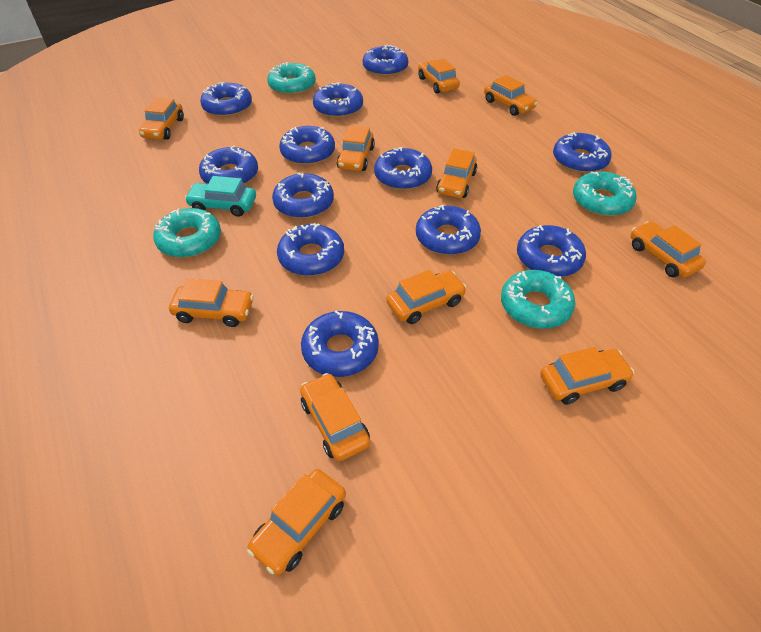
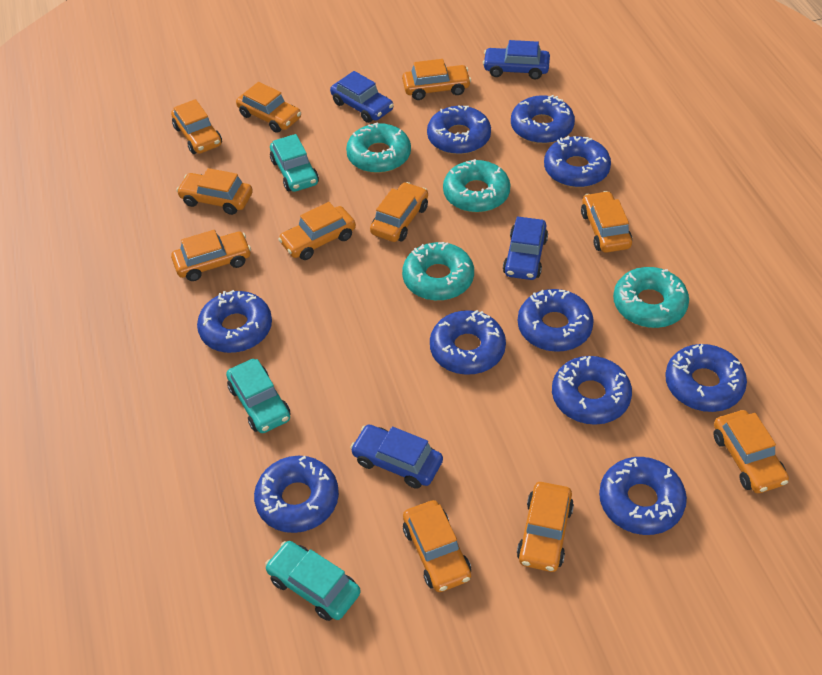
blue car: none = 0 -> [330,71,394,123] [350,424,443,489] [483,40,550,79] [503,217,548,280] = 4
blue donut: [199,146,258,184] [200,82,252,117] [272,172,334,218] [277,223,344,276] [279,126,335,165] [301,311,379,377] [313,82,363,118] [363,45,408,76] [374,147,432,190] [416,205,481,255] [517,225,586,277] [553,132,612,173] = 12 -> [197,290,272,353] [254,456,339,533] [427,105,491,155] [430,310,506,375] [511,95,575,144] [518,289,594,352] [544,136,611,188] [552,356,632,425] [599,457,687,535] [665,344,747,412] = 10
turquoise car: [185,176,256,217] = 1 -> [226,359,291,433] [265,541,361,621] [270,134,319,192] = 3

